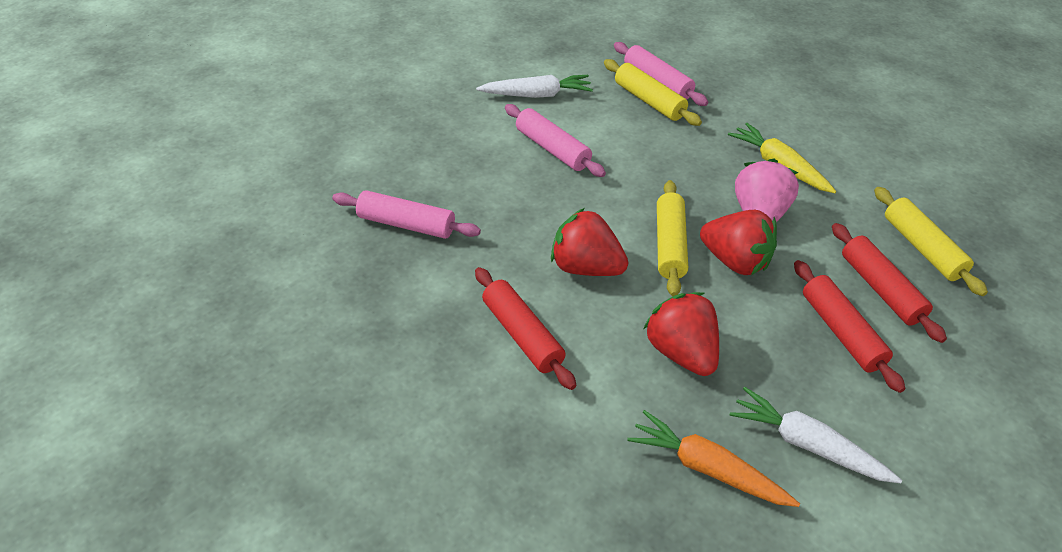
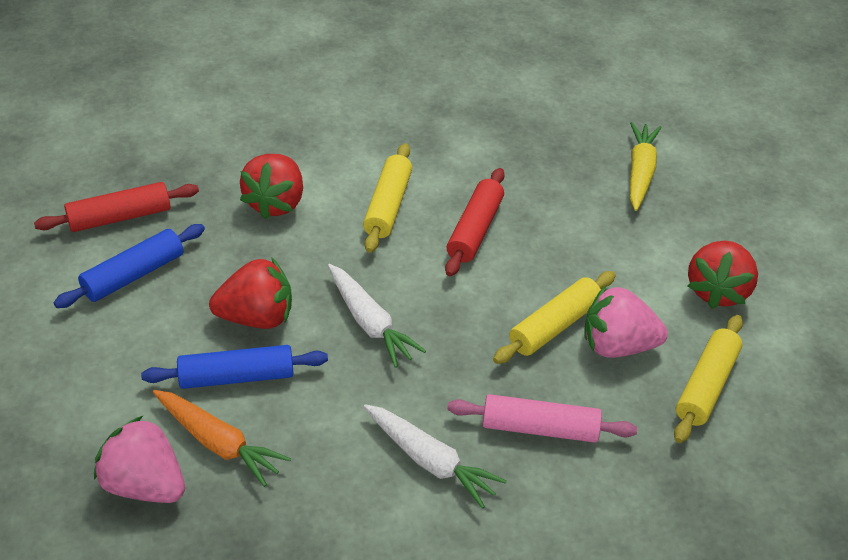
blue rolling pin: none = 0 -> [54,224,205,308] [141,345,328,389] = 2
pink rolling pin: [332,190,481,239] [505,104,606,177] [614,42,708,106] = 3 -> [447,394,637,443] = 1
pink strawberry: [735,159,799,222] = 1 -> [94,415,185,503] [584,286,668,358] = 2
red rolling pin: [475,267,576,390] [794,260,905,393] [832,223,947,343] = 3 -> [34,182,199,232] [445,168,505,276] = 2

